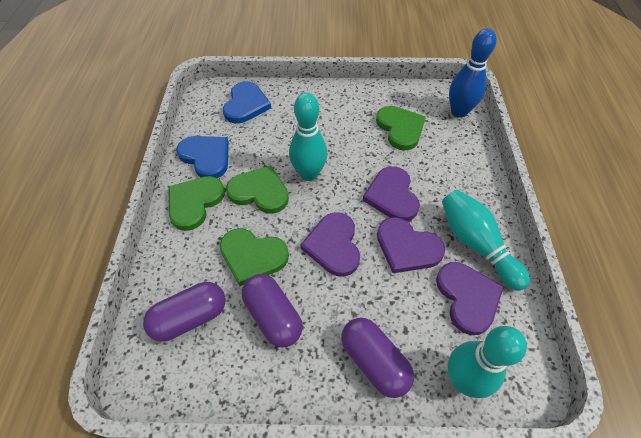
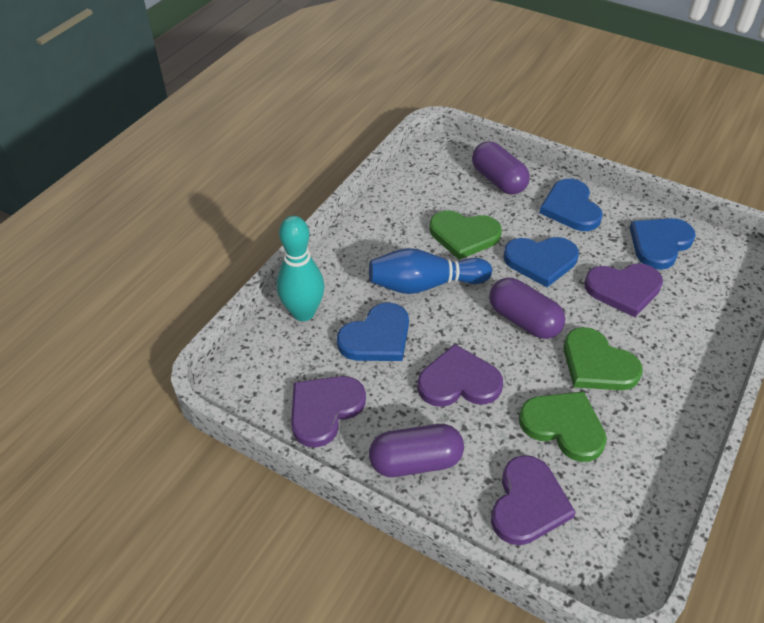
blue heart: [177,136,229,178] [223,81,271,123] = 2 -> [337,303,409,361] [503,237,579,287] [539,179,603,231] [630,218,696,270] = 4
green heart: [168,176,225,231] [220,228,289,286] [226,165,289,214] [376,106,426,150] = 4 -> [429,211,502,260] [519,391,607,462] [564,327,643,390] = 3
turquoise bowling pin: [289,93,327,181] [442,190,530,291] [447,326,527,398] = 3 -> [276,216,324,321] = 1

